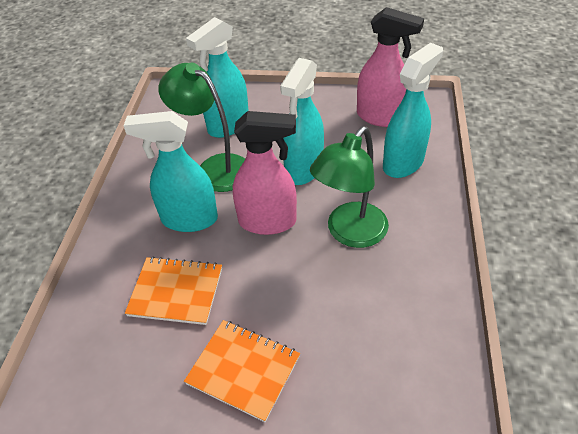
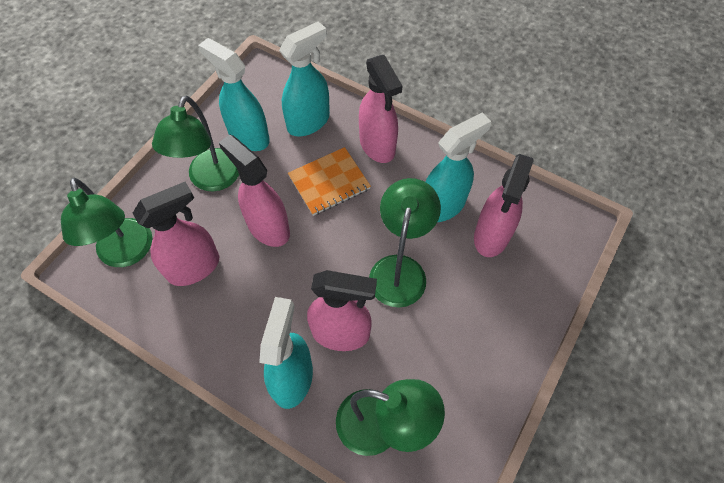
green lamp: [158,63,245,192] [310,126,389,248] = 2 -> [61,178,152,267] [152,95,239,191] [336,379,445,456] [369,178,441,308] = 4
orange notebook: [125,256,222,325] [184,320,300,422] = 2 -> [288,147,371,216] = 1
pink spray bottle: [233,111,297,235] [357,7,424,127] = 2 -> [133,182,219,286] [219,135,290,247] [307,270,377,351] [359,55,402,163] [474,154,534,257] = 5

